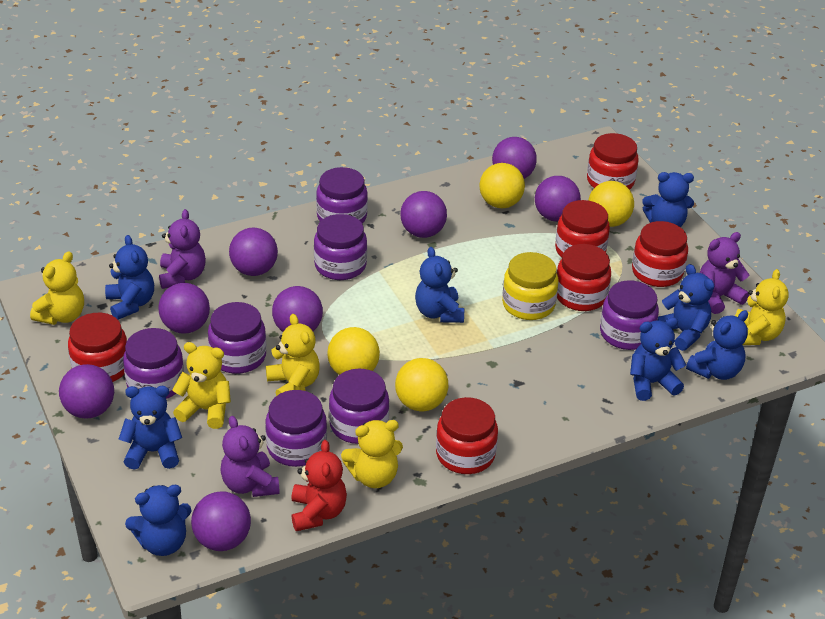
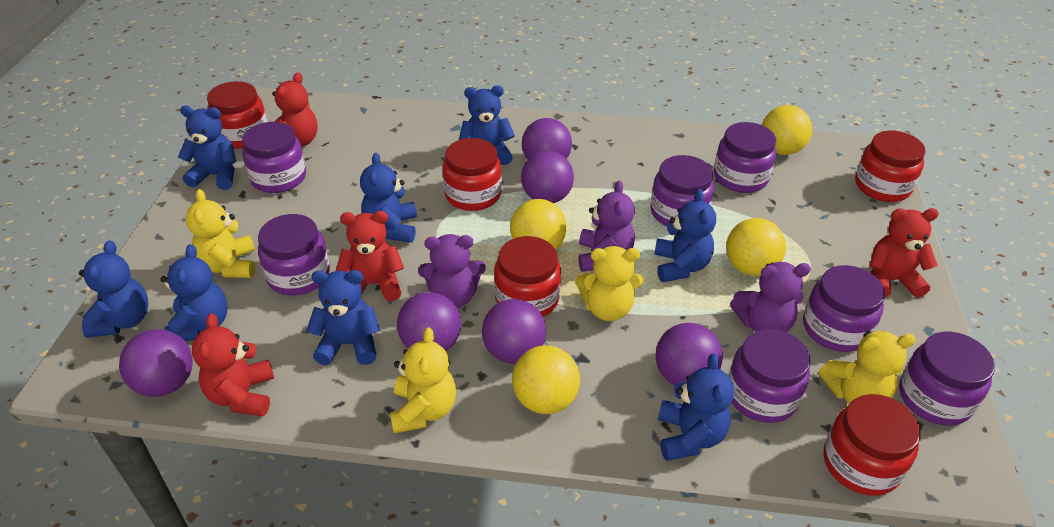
purple ball: [59,364,114,419] [158,283,210,333] [191,491,251,551] [229,228,278,276] [272,286,323,332] [400,191,447,238] [492,137,537,179] [535,176,581,222] = 8 -> [119,329,193,397] [397,292,461,351] [482,299,546,364] [521,151,574,203] [522,118,572,160] [656,323,723,386] = 6
red jar: [68,313,127,382] [436,397,498,474] [555,200,610,257] [557,244,611,311] [587,133,639,190] [632,221,688,287] = 6 -> [207,81,268,148] [443,138,502,211] [494,236,561,317] [824,394,921,496] [855,131,925,202] = 5
red teddy bear: [291,440,347,531] = 1 -> [192,313,274,416] [272,72,318,146] [336,211,404,301] [870,208,939,298] = 4
yellow jar: [502,252,558,320] = 1 -> none = 0
yellow teddy bear: [30,251,84,325] [172,342,231,429] [266,314,320,396] [341,420,403,488] [735,269,789,345] = 5 -> [185,189,255,278] [390,327,456,433] [575,246,643,321] [818,330,916,404] = 4

